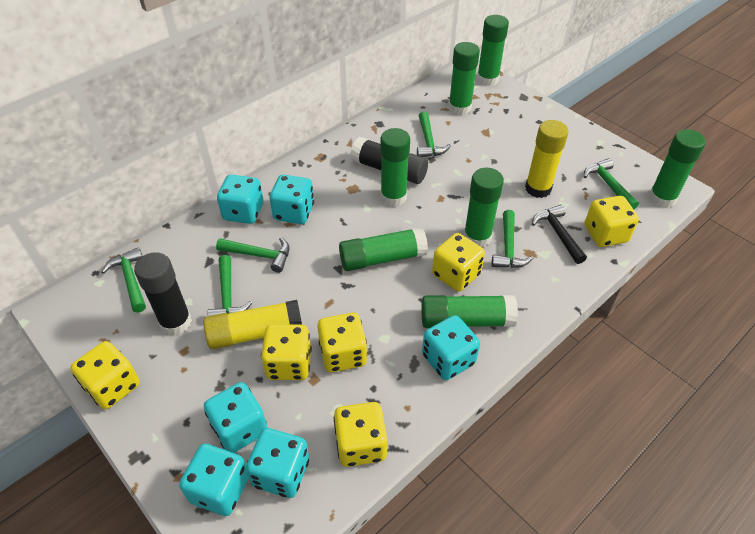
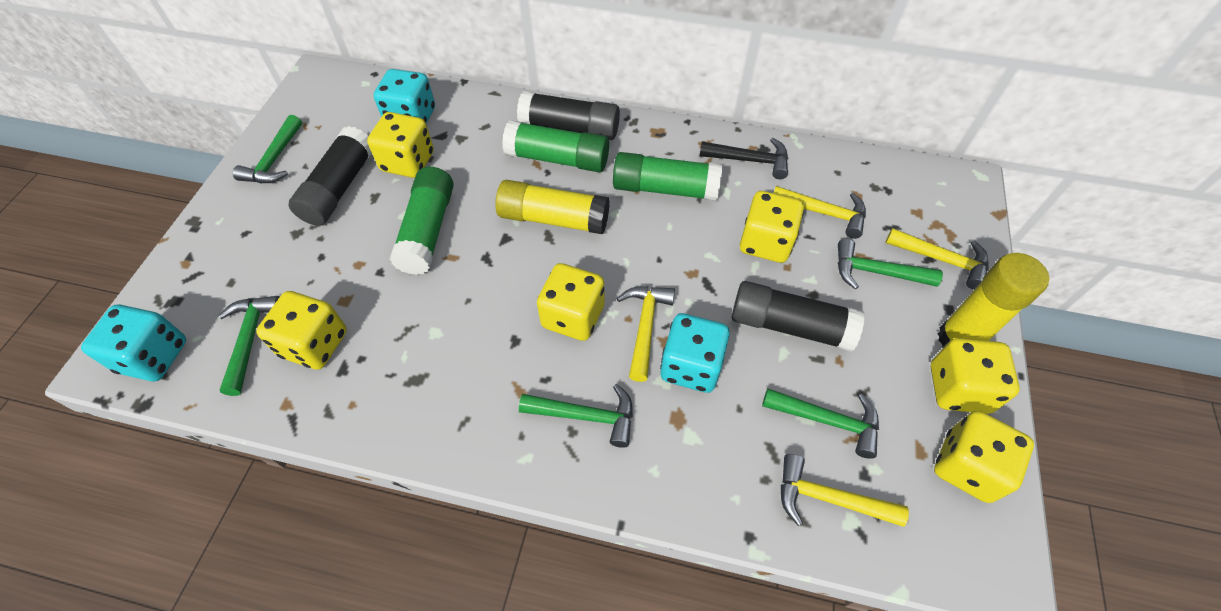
black glue stick: [134,252,192,335] [351,137,428,184] = 2 -> [288,126,372,226] [517,91,620,140] [732,281,865,352] = 3
green glue stick: [339,227,428,271] [380,128,410,207] [422,295,518,328] [449,42,480,115] [464,168,504,247] [477,15,509,86] [649,129,706,208] = 7 -> [389,167,454,275] [502,120,609,172] [613,152,722,201] = 3
green hammer: [101,247,146,312] [207,255,252,316] [216,237,290,273] [417,112,451,157] [492,210,534,268] [584,158,639,209] = 6 -> [218,296,280,396] [233,115,302,183] [519,384,633,448] [762,388,879,459] [838,239,943,289] = 5
turquoise dice: [179,444,249,516] [204,382,268,453] [217,175,264,224] [245,428,309,498] [269,175,314,224] [422,315,480,380] = 6 -> [81,304,186,382] [374,69,435,124] [660,313,730,393] = 3
yellow hammer: none = 0 -> [617,286,675,382] [774,186,866,239] [781,454,909,527] [886,228,988,290] = 4

